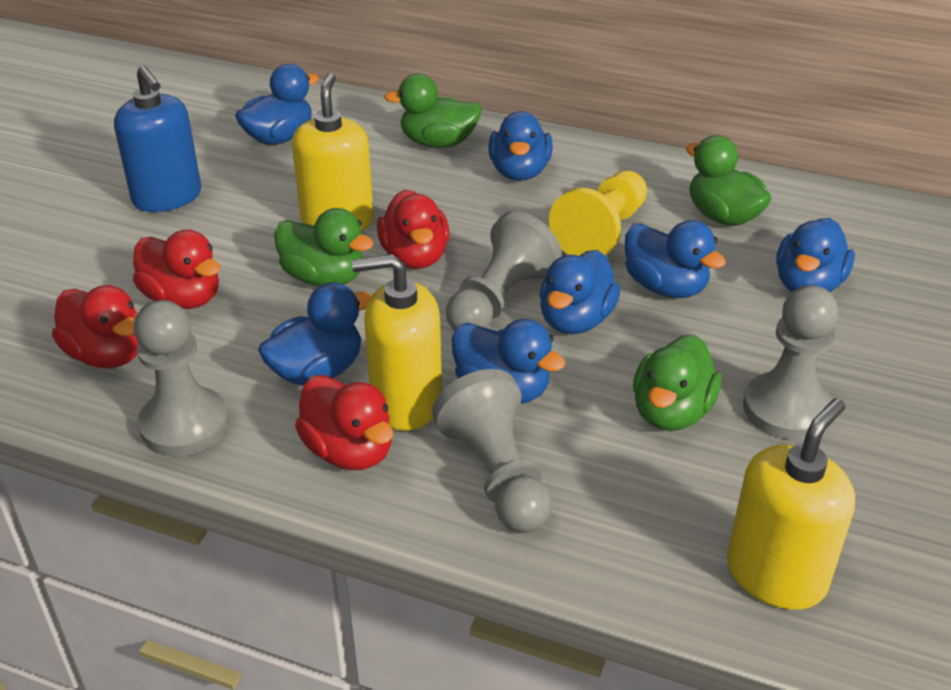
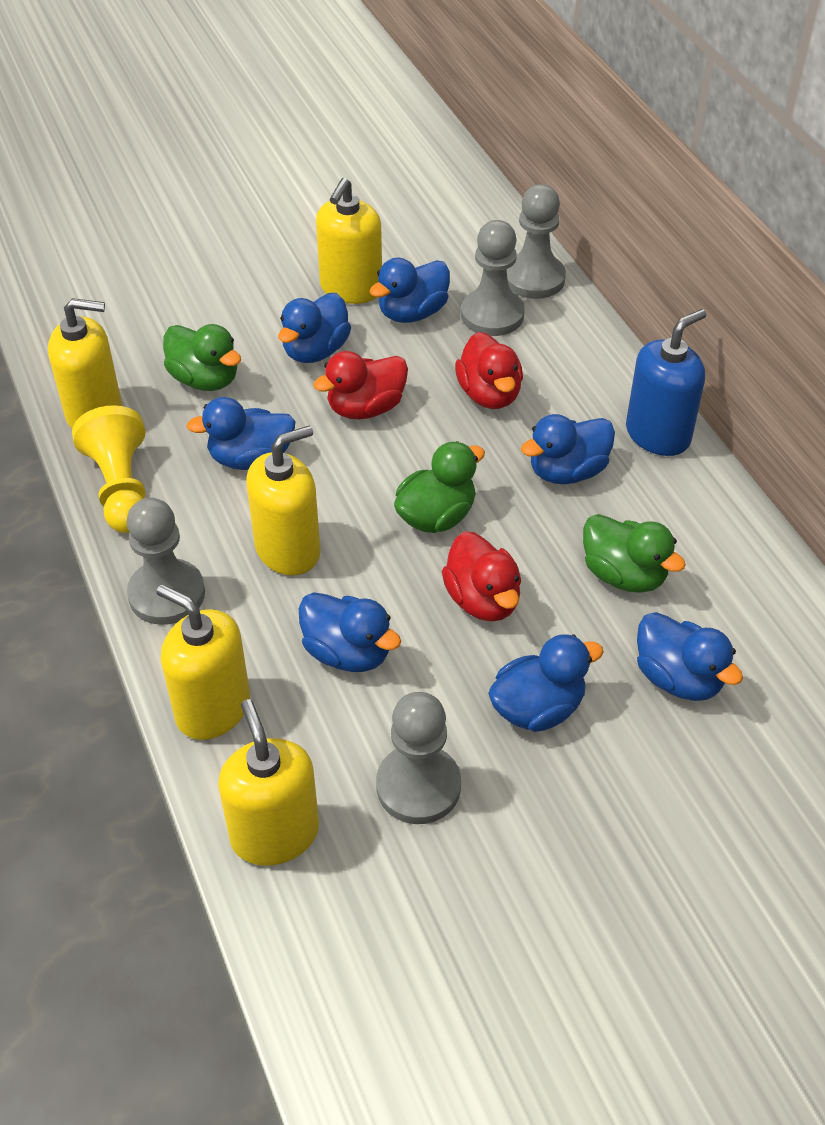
green duck: [274,208,374,286] [384,74,482,148] [633,335,721,431] [685,135,771,226] = 4 -> [163,324,241,391] [394,441,485,533] [583,514,686,593] = 3
red duck: [52,285,138,368] [133,230,220,309] [295,375,393,470] [377,190,449,269] = 4 -> [313,351,408,419] [442,531,521,622] [455,332,523,409] = 3
yellow soap dispenser: [292,73,374,231] [352,254,442,431] [727,398,855,610] = 3 -> [48,298,122,428] [156,584,250,740] [218,699,319,866] [246,426,321,575] [316,178,382,304] = 5

